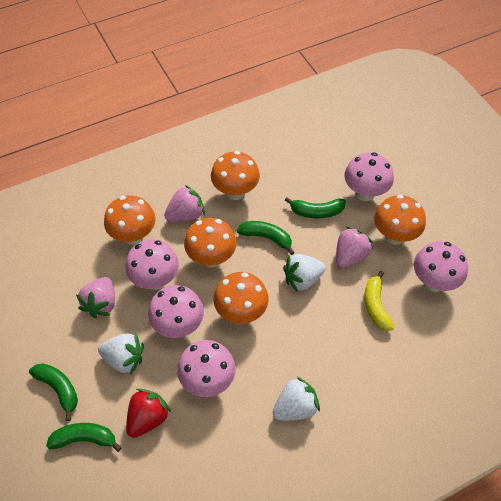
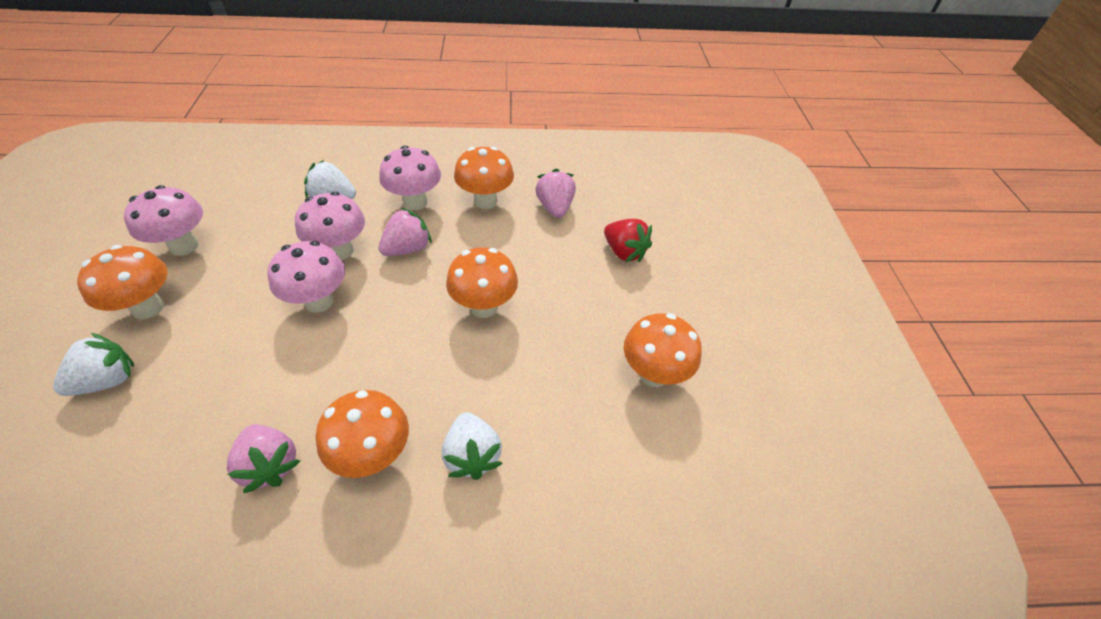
green banana: [29,363,78,421] [46,423,122,452] [237,221,295,255] [285,197,346,218] = 4 -> none = 0
pink mushroom: [125,239,179,290] [148,285,204,338] [177,340,236,397] [345,152,394,201] [414,241,468,292] = 5 -> [124,185,203,256] [267,241,345,313] [295,192,365,260] [379,146,441,210] = 4
yellow banana: [364,271,395,331] = 1 -> none = 0

